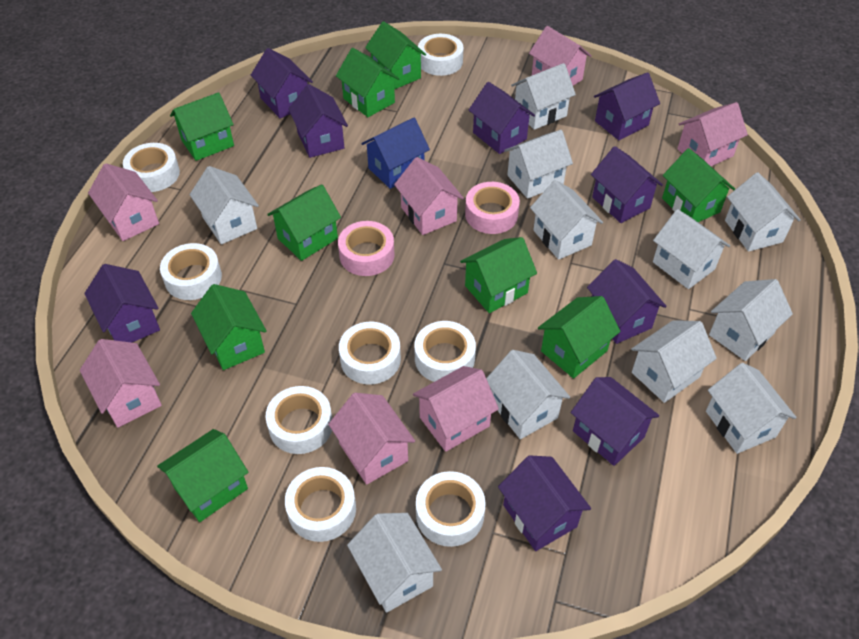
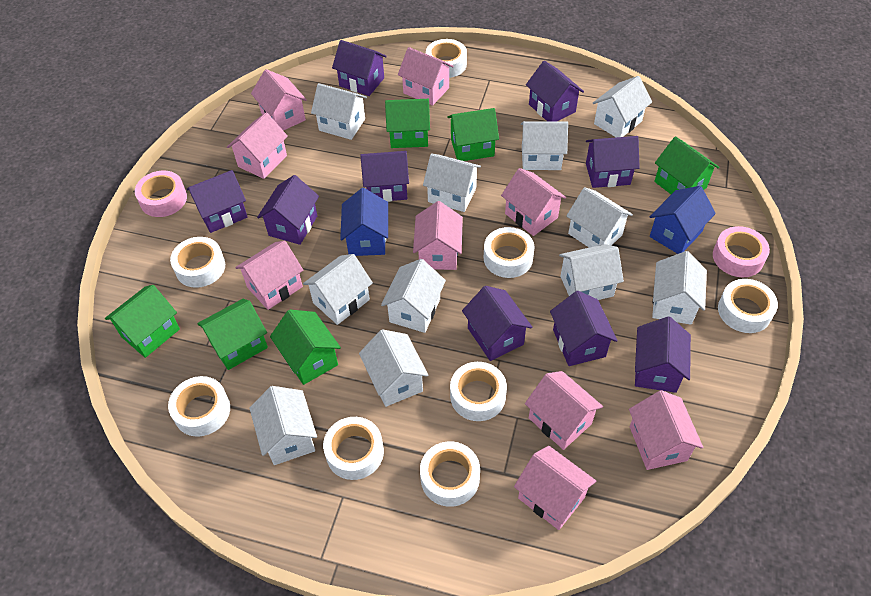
blue house: [361,118,430,189] = 1 -> [340,188,388,256] [650,186,716,254] = 2
green house: [157,429,248,522] [170,92,234,161] [191,284,267,370] [267,185,341,261] [336,48,399,117] [365,21,426,90] [460,237,537,313] [538,296,620,378] [662,148,735,222] = 9 -> [105,285,180,358] [197,299,268,370] [270,310,341,385] [385,99,430,148] [447,108,499,161] [654,136,719,194] = 6
pink house: [80,339,162,428] [88,164,159,241] [328,393,415,485] [394,157,464,235] [413,366,499,452] [529,26,592,85] [677,102,748,166] = 7 -> [227,113,288,179] [235,241,303,310] [251,69,307,131] [398,47,454,106] [413,201,463,270] [501,168,566,236] [514,446,596,530] [525,371,603,450] [629,390,703,470] = 9

